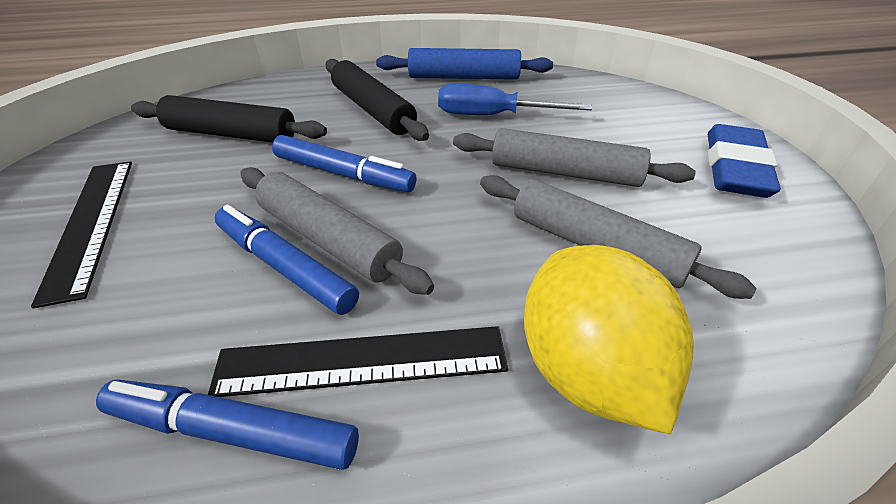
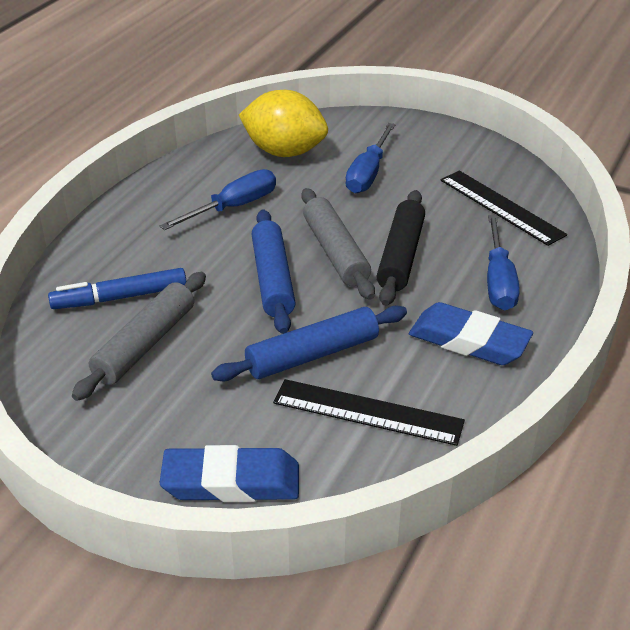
black rolling pin: [131,95,327,142] [326,59,429,141] = 2 -> [377,190,425,306] = 1
blue eraser: [708,124,781,198] = 1 -> [159,445,299,502] [409,302,533,365] = 2
blue marker: [96,380,359,470] [215,205,359,315] [272,135,417,192] = 3 -> [48,268,187,309] = 1
blue rolling pin: [376,48,553,80] = 1 -> [211,305,407,381] [251,209,296,334] = 2
blue screwdriver: [438,83,592,115] = 1 -> [160,169,276,230] [346,123,396,194] [487,215,520,310] = 3
grey rolling pin: [240,167,434,295] [453,128,696,187] [480,175,757,299] = 3 -> [72,272,206,401] [301,188,375,300] = 2

